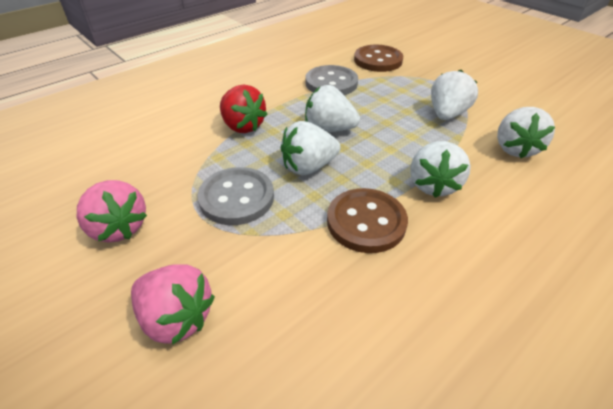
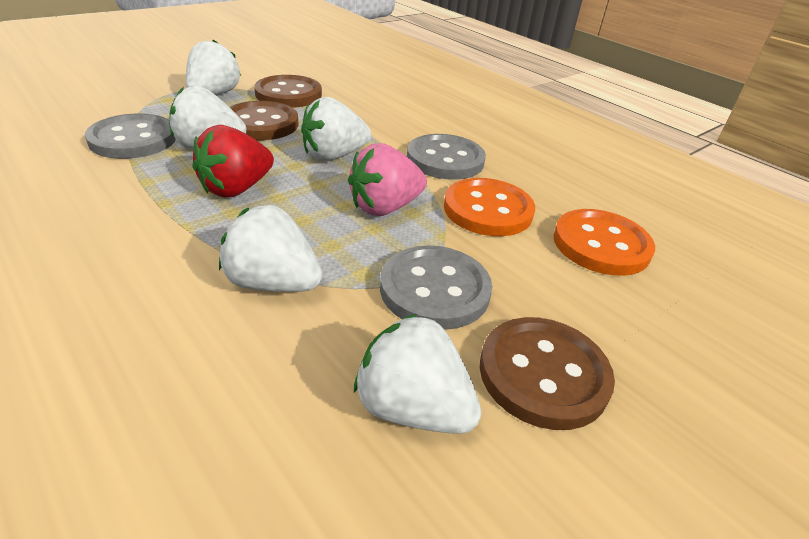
brown button: [327,188,408,253] [354,45,403,72] = 2 -> [230,101,298,140] [254,75,322,108] [480,317,615,430] = 3
grey button: [197,167,274,225] [305,65,358,95] = 2 -> [85,113,176,159] [380,245,492,330] [407,134,486,180] = 3
orange button: none = 0 -> [444,178,535,236] [554,209,655,276] = 2
pink strawberry: [77,180,147,243] [131,264,215,345] = 2 -> [348,143,427,216] = 1

